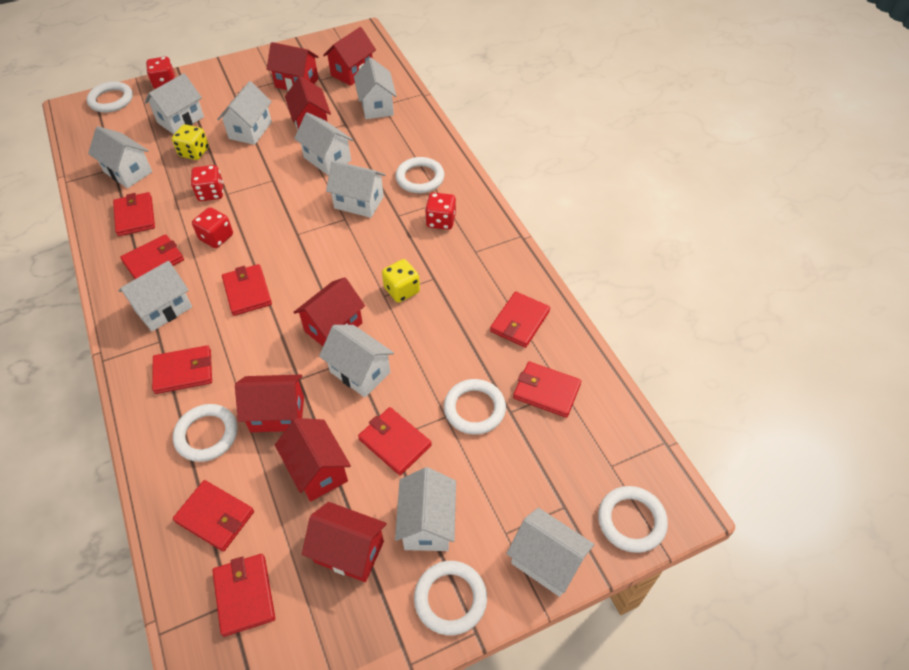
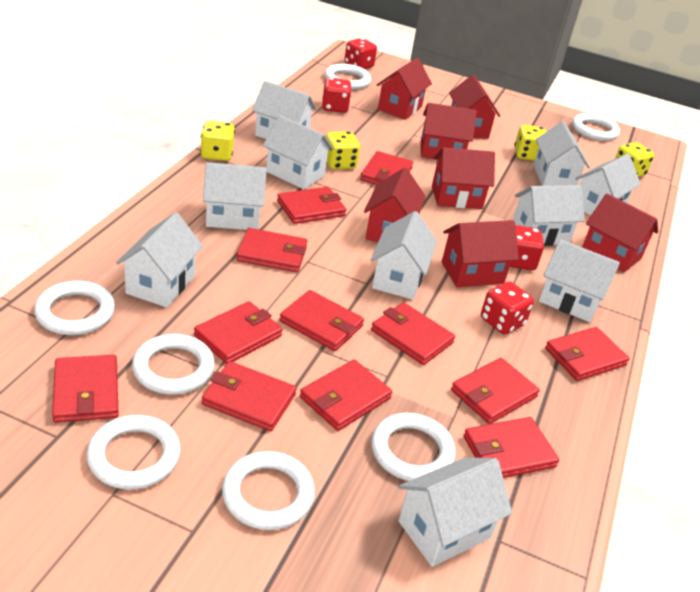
red wallet: [113,192,155,236] [120,234,184,279] [152,345,212,394] [173,480,254,552] [212,554,275,637] [222,264,272,316] [358,407,432,475] [490,291,550,348] [513,362,581,418] = 9 -> [52,355,119,423] [194,301,283,364] [202,361,297,431] [236,228,307,272] [277,187,346,224] [279,290,364,351] [300,359,392,431] [360,151,413,185] [371,302,455,365] [451,358,540,424] [463,417,559,478] [545,327,630,381] = 12
white ring: [87,82,133,113] [173,404,238,462] [396,157,444,193] [414,561,487,635] [444,379,506,435] [598,486,668,553] = 6 -> [34,281,115,335] [87,415,181,490] [132,334,215,394] [222,451,315,530] [325,64,371,90] [371,413,456,481] [572,113,620,141] = 7
yellow dice: [172,124,209,160] [382,259,420,303] = 2 -> [200,121,235,161] [326,131,360,170] [514,125,547,161] [615,142,654,177] = 4

